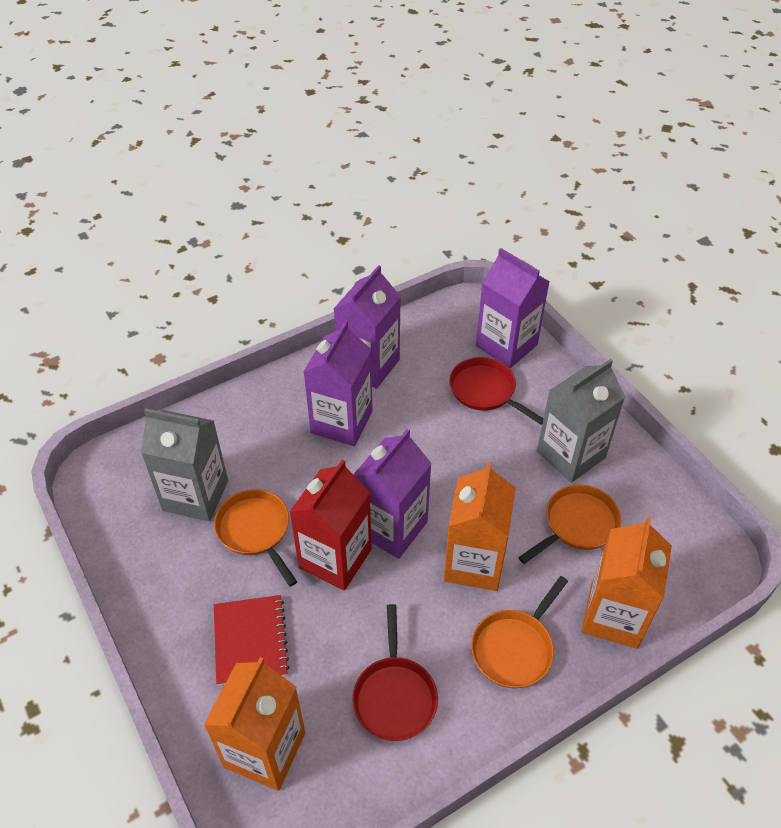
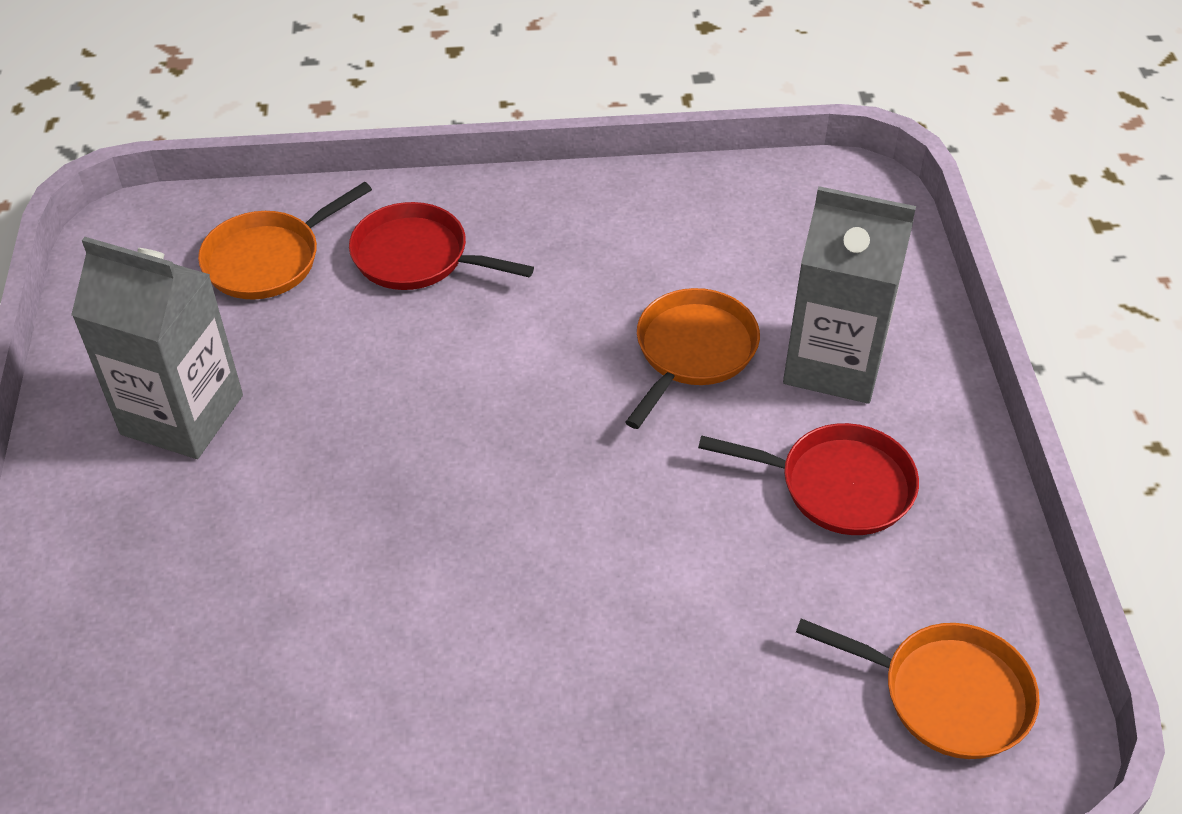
orange carton: [204,657,305,791] [444,462,516,591] [581,517,672,649] = 3 -> none = 0
purple carton: [303,321,373,446] [334,265,401,389] [353,429,432,559] [476,248,550,368] = 4 -> none = 0
red carton: [290,460,371,591] = 1 -> none = 0
red notebook: [214,595,290,686] = 1 -> none = 0

